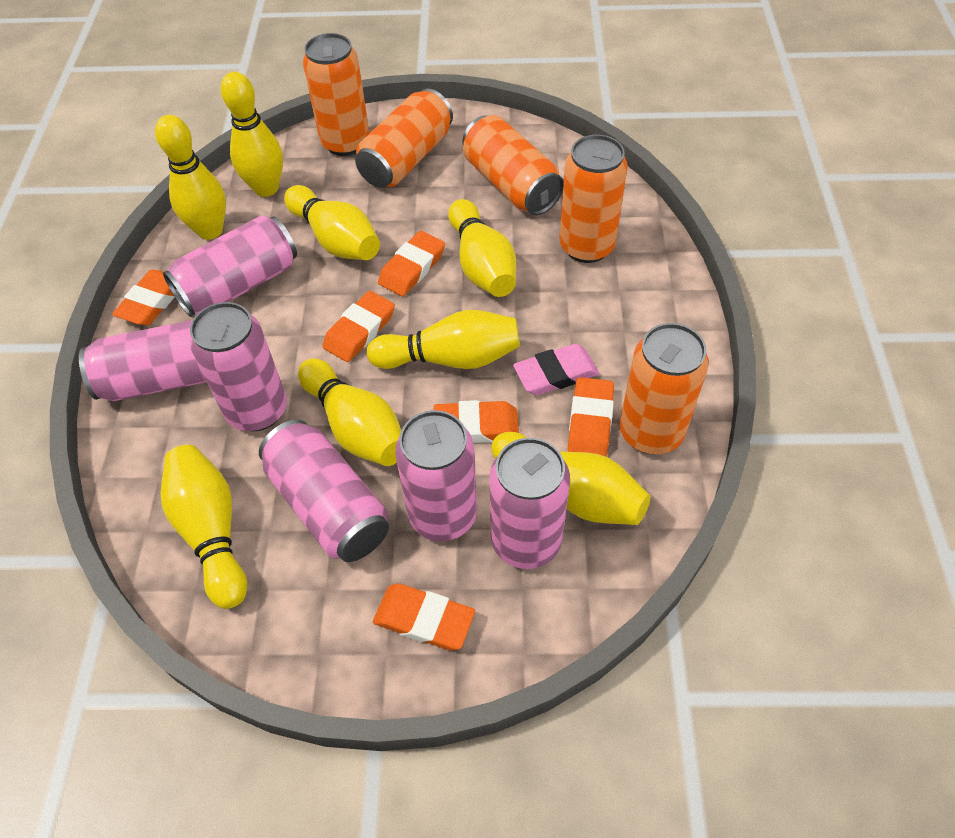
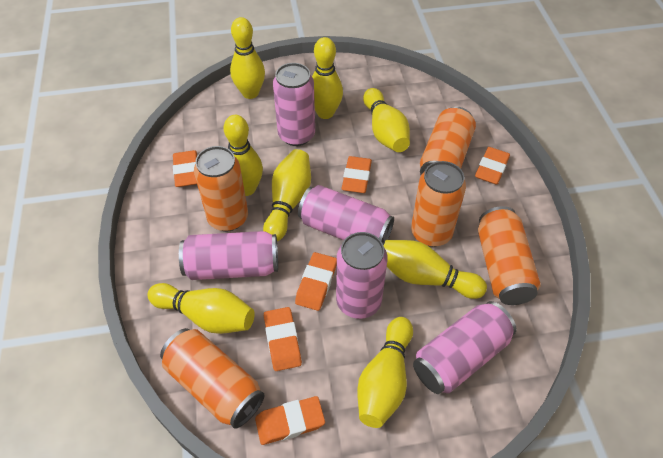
pink can: [79,320,207,401] [163,215,297,317] [190,302,287,431] [259,420,389,562] [395,410,477,541] [489,438,570,569] = 6 -> [179,231,278,280] [273,63,315,146] [298,185,394,245] [336,232,388,319] [413,301,516,394] = 5
pink eraser: [513,344,599,395] = 1 -> none = 0

